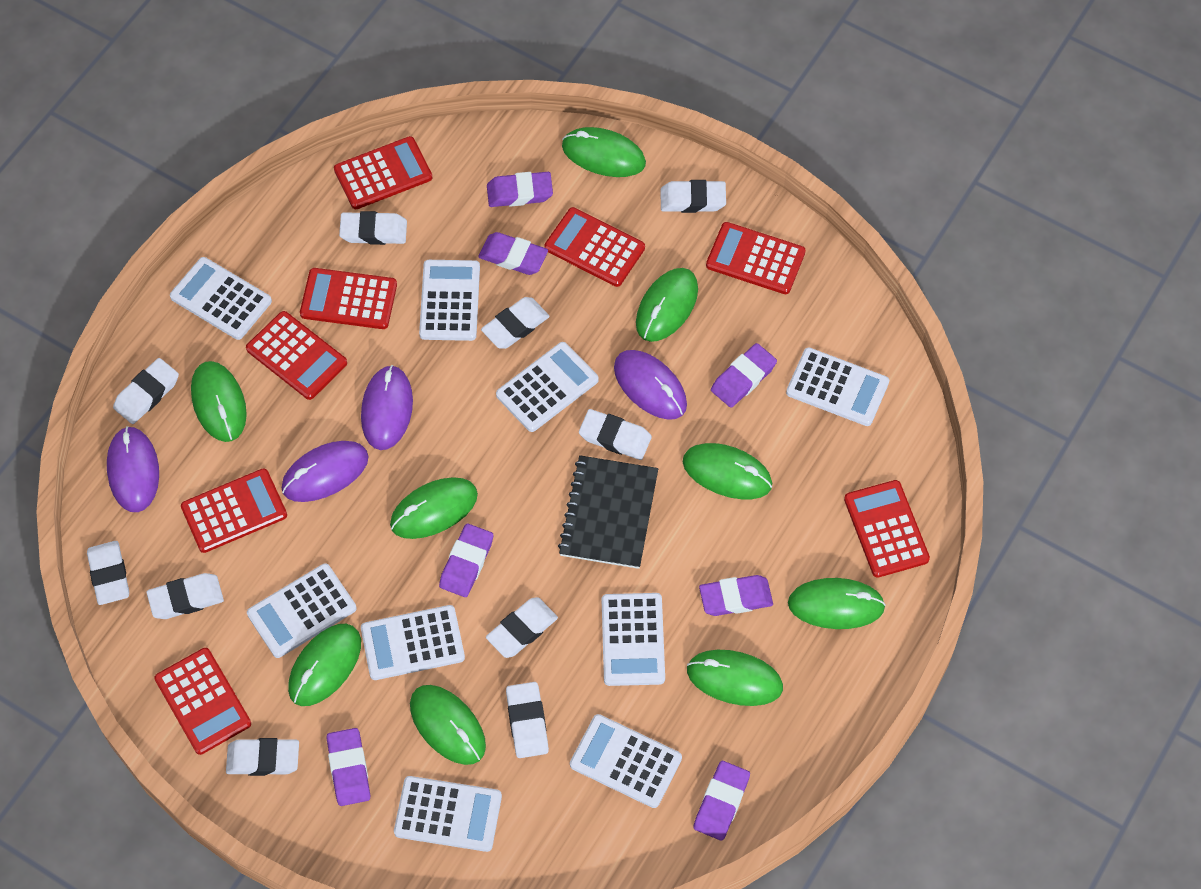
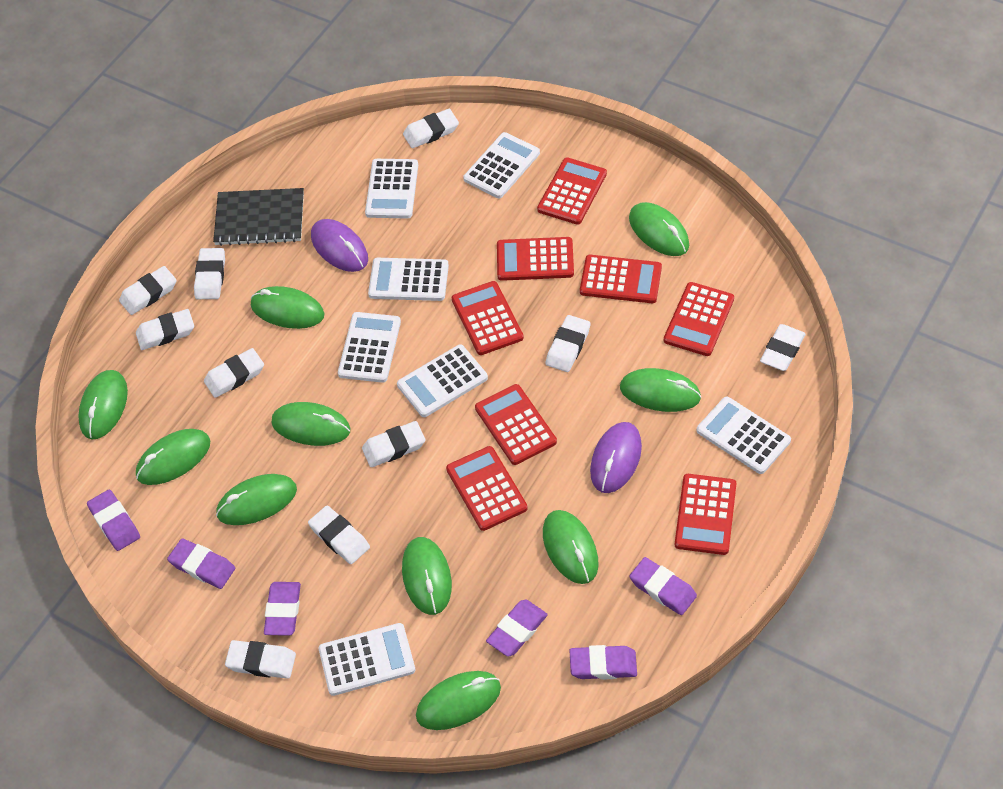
green mouse: [191,361,247,442] [288,624,361,706] [390,478,478,539] [410,685,486,765] [562,127,646,177] [636,268,698,342] [683,443,772,499] [687,650,783,706] [788,578,886,629] = 9 -> [78,370,128,440] [136,429,210,485] [216,474,297,525] [251,286,325,329] [271,402,350,446] [402,537,452,615] [416,671,501,730] [543,510,599,584] [620,368,701,412] [629,202,689,256] = 10
purple eraser: [326,728,370,806] [439,523,493,597] [478,232,548,275] [487,172,553,207] [693,761,750,841] [699,575,773,616] [711,343,777,408] = 7 -> [87,490,140,551] [167,538,235,589] [264,582,301,636] [486,600,548,657] [569,645,637,680] [629,557,697,615] = 6
purple mouse: [107,426,159,512] [282,441,369,502] [361,365,413,450] [614,350,687,420] = 4 -> [311,219,368,272] [590,422,642,493] = 2
white calculator: [170,257,272,340] [247,563,356,658] [361,605,465,680] [394,776,502,852] [419,260,480,341] [496,342,599,432] [570,714,682,808] [602,593,665,686] [786,347,889,426] = 9 -> [319,623,415,696] [338,312,401,383] [365,159,418,219] [368,258,449,301] [397,345,488,417] [463,132,540,198] [697,397,791,474] = 7

